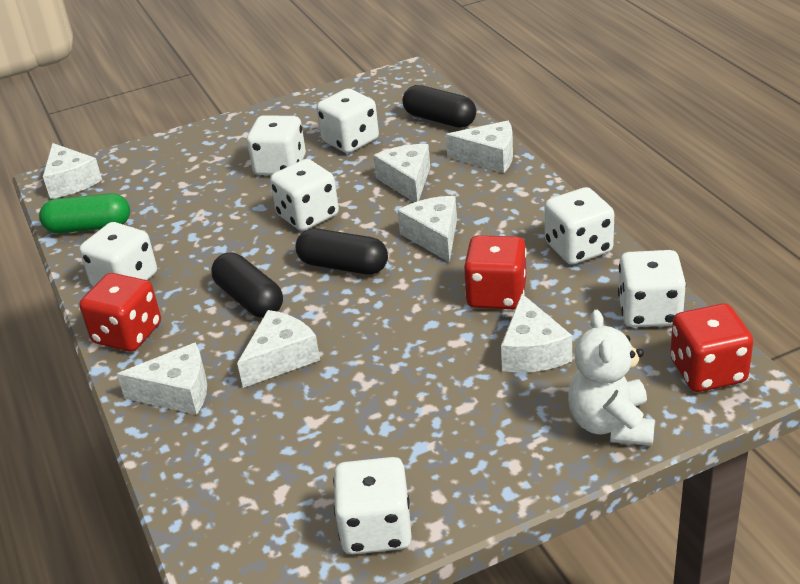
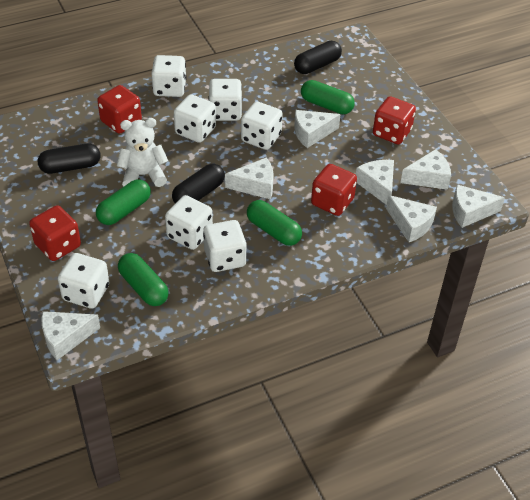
green capsule: [39,193,130,233] = 1 -> [96,179,151,225] [118,253,169,306] [247,200,302,246] [301,80,355,114] = 4
red dice: [79,273,161,352] [464,235,527,309] [670,304,753,392] = 3 -> [29,205,81,261] [97,85,142,134] [311,164,357,216] [373,96,416,144] = 4

